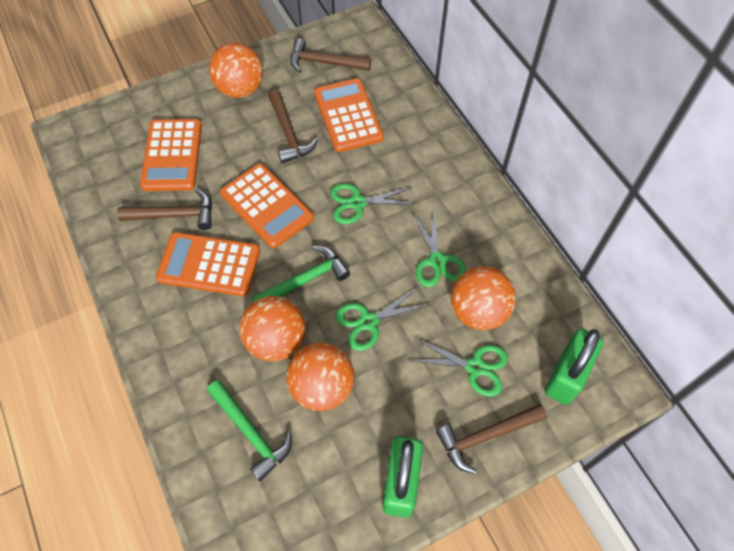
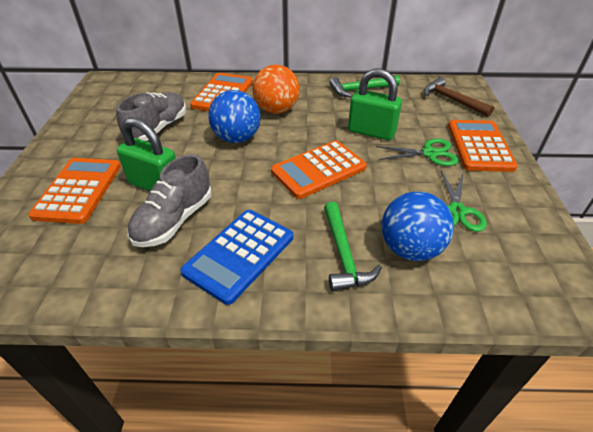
blue ball: none = 0 -> [208,90,261,143] [382,192,454,261] = 2
blue calculator: none = 0 -> [180,210,293,305] = 1
brown hammer: [117,189,212,230] [268,89,318,164] [290,38,371,73] [436,404,547,474] = 4 -> [424,77,494,117] = 1
green scissors: [330,183,415,224] [336,286,431,351] [409,338,508,396] [413,210,466,287] = 4 -> [376,139,459,166] [441,171,487,232] = 2
grey shoe: none = 0 -> [116,92,186,141] [128,154,212,247] = 2
orange ball: [209,43,263,98] [239,296,305,361] [286,343,354,411] [451,266,516,330] = 4 -> [253,64,300,114] = 1

